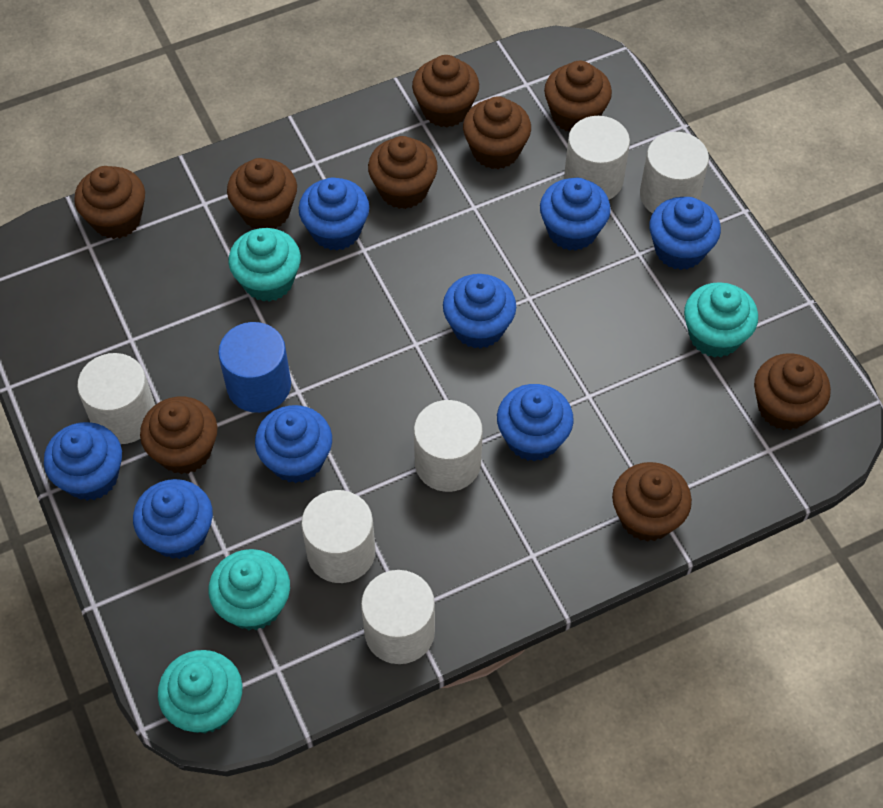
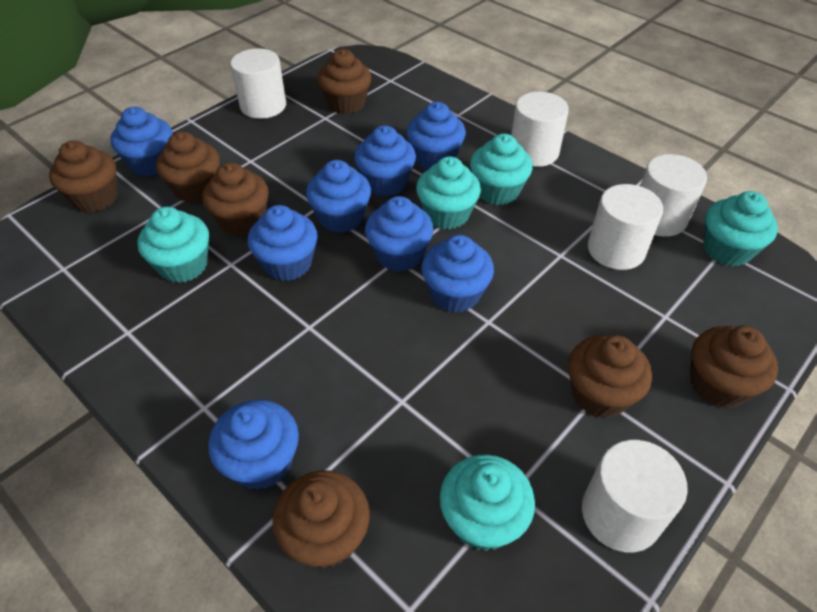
blue cylinder: [218,322,291,413] = 1 -> none = 0
brown cupcake: [74,166,145,239] [140,396,218,474] [227,158,297,229] [368,136,438,209] [412,55,479,127] [463,96,531,169] [544,61,612,132] [612,462,692,542] [754,353,831,430] = 9 -> [49,140,118,213] [156,132,220,203] [202,163,269,236] [272,471,370,569] [318,49,372,114] [568,335,652,418] [690,326,778,408] = 7
turquoise cupcake: [158,650,242,734] [209,549,290,630] [229,228,301,302] [684,282,758,358] = 4 -> [137,207,209,283] [416,157,481,230] [440,455,535,551] [470,134,533,205] [703,191,778,266] = 5
white cylinder: [77,353,155,444] [301,490,376,583] [361,570,435,664] [414,400,483,492] [564,116,630,200] [640,132,709,214] = 6 -> [230,48,286,119] [511,92,569,167] [582,440,688,552] [588,184,663,270] [640,154,707,237] = 5

